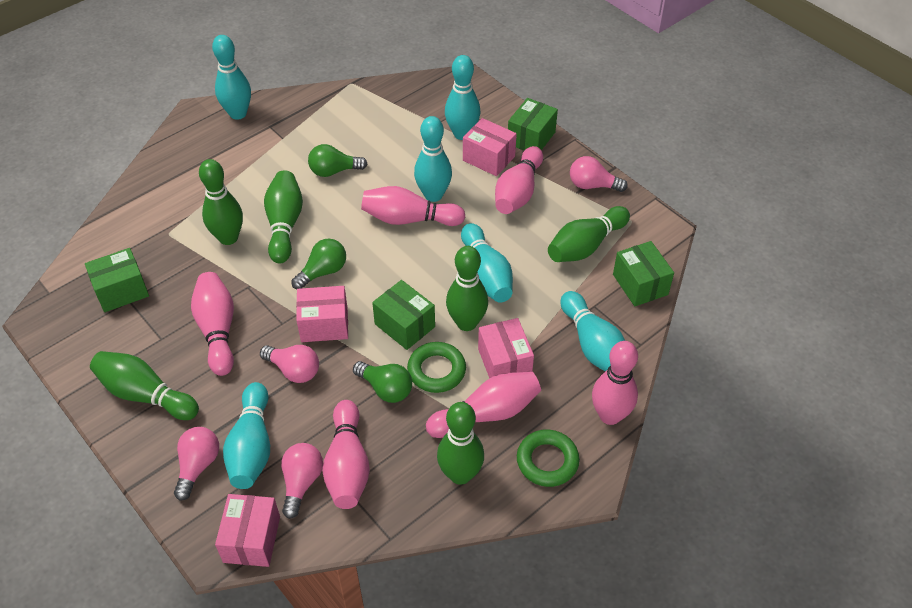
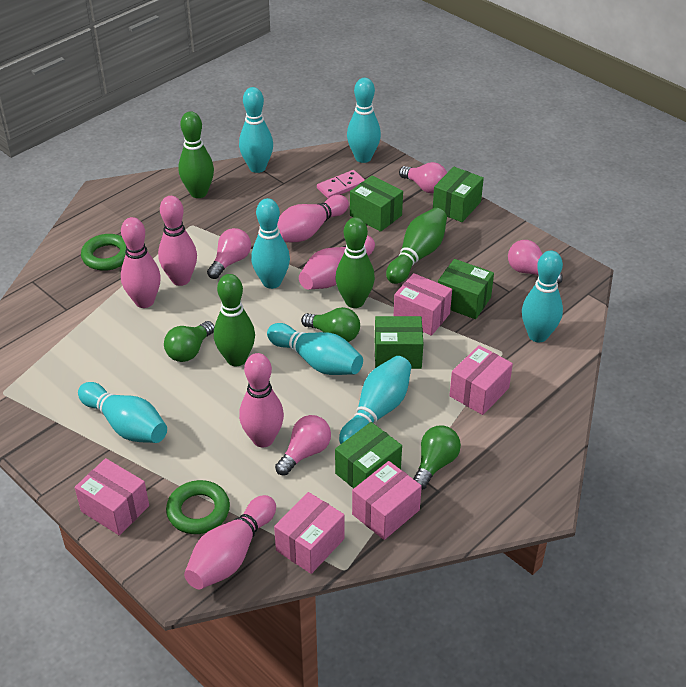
green bowling pin: [90,351,199,420] [199,159,243,245] [264,170,303,264] [437,402,484,485] [446,246,488,331] [548,206,630,262] = 6 -> [178,111,214,198] [214,274,255,366] [335,217,375,308] [386,208,447,284] = 4
green box: [85,248,149,312] [372,280,435,350] [508,98,558,151] [613,241,674,306] = 4 -> [335,422,402,488] [350,176,403,232] [375,316,423,369] [433,167,484,222] [438,259,494,319] = 5
pink box: [215,494,280,567] [296,286,348,342] [463,118,517,176] [478,318,534,379] = 4 -> [75,458,149,535] [274,492,344,574] [352,461,422,540] [393,273,452,336] [449,345,513,415] = 5
pink domino: none = 0 -> [317,170,365,198] = 1
turquoise bowling pin: [212,35,251,120] [223,382,270,489] [414,116,452,202] [445,55,480,140] [461,223,513,303] [560,291,625,371] = 6 -> [78,382,167,443] [239,87,273,173] [251,198,290,289] [267,323,363,375] [339,356,411,444] [347,78,381,163] [522,251,563,342] = 7

